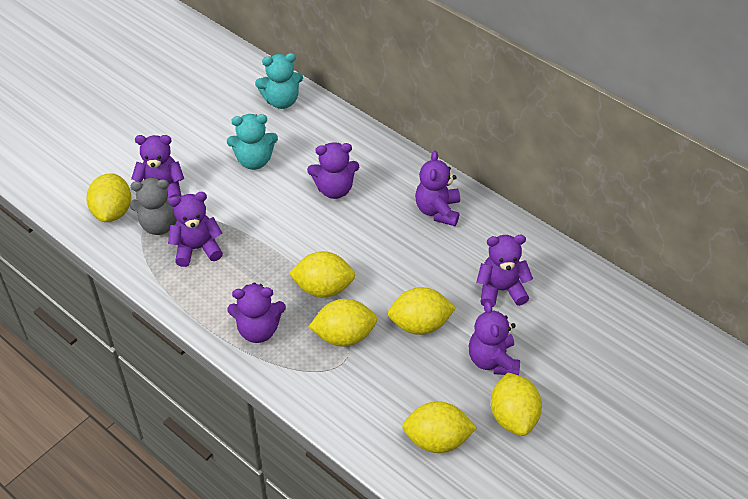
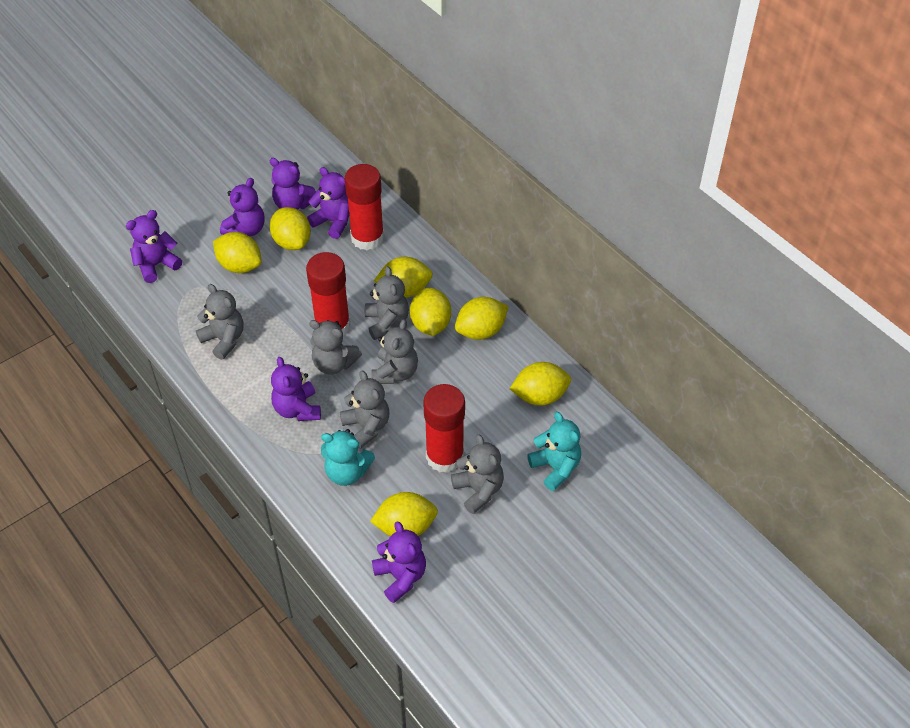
grey teddy bear: [130,178,179,235] = 1 -> [196,284,244,360] [309,320,362,374] [340,370,390,449] [365,266,409,340] [371,319,418,384] [451,434,504,514] = 6
purple teddy bear: [131,135,184,199] [168,192,223,267] [228,282,286,343] [307,142,359,199] [415,151,460,226] [468,301,520,375] [476,235,533,307] = 7 -> [126,210,182,283] [220,178,265,236] [269,158,316,210] [271,357,321,421] [307,167,349,239] [372,521,426,603] = 6
red glue stick: none = 0 -> [306,252,350,336] [344,164,384,250] [423,384,465,473] = 3
yellow lemon: [86,173,131,222] [288,251,355,298] [309,299,377,347] [388,287,456,335] [402,401,477,453] [491,372,542,436] = 6 -> [213,232,262,273] [270,207,311,250] [370,492,438,536] [374,257,433,298] [410,288,451,336] [455,297,508,340] [510,362,571,406] = 7

